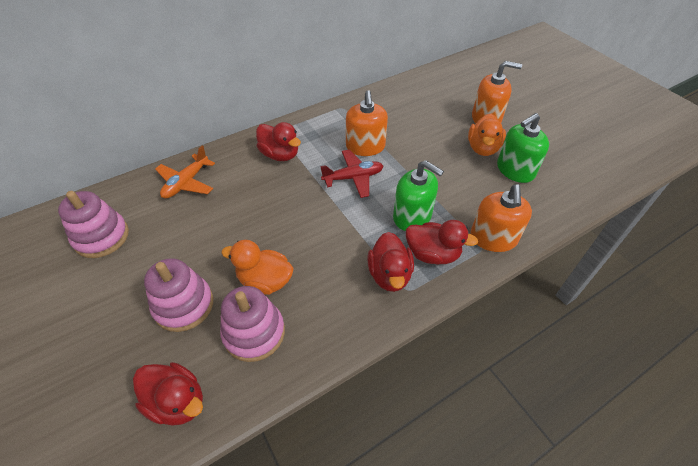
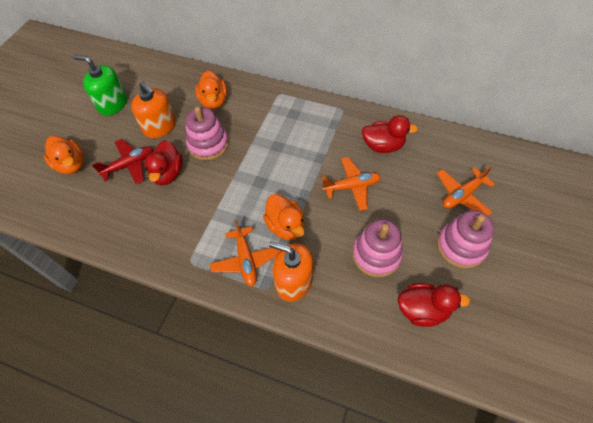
green soap dispenser: [393,160,444,231] [497,113,549,183] = 2 -> [73,55,127,116] = 1
orange duck: [221,240,294,295] [468,114,506,156] = 2 -> [43,136,84,174] [195,70,227,109] [263,194,304,240] = 3
orange plane: [155,145,215,198] = 1 -> [210,220,280,287] [322,157,381,211] [437,166,495,216] = 3
orange soap dispenser: [346,90,388,156] [471,184,532,252] [472,61,522,123] = 3 -> [131,81,176,138] [269,241,313,302] = 2
red duck: [133,362,203,426] [256,122,301,161] [367,232,414,292] [406,220,478,264] = 4 -> [144,140,183,185] [362,115,418,153] [398,283,470,327] = 3

